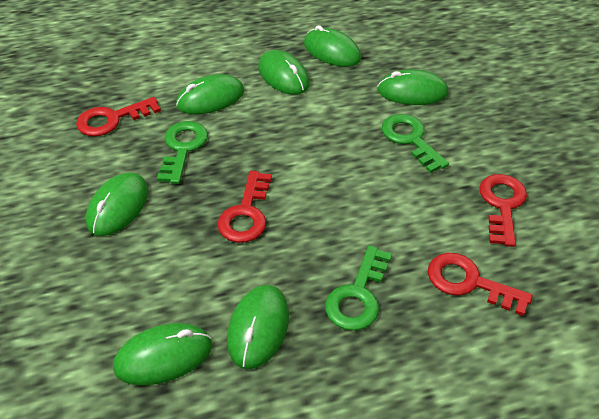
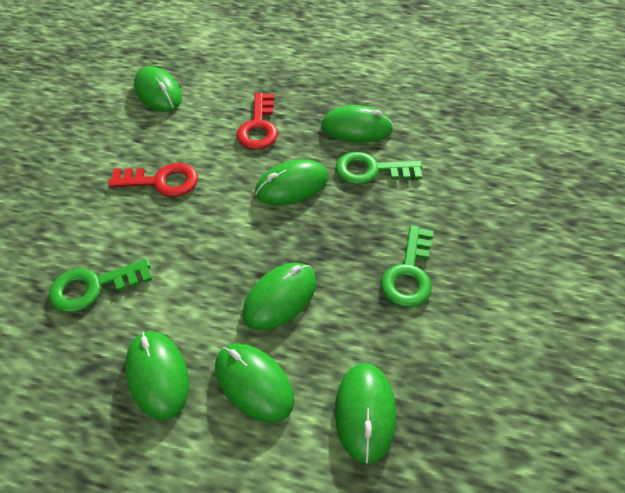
red key: [76,97,161,136] [217,171,272,243] [428,253,533,316] [479,174,527,247] = 4 -> [108,163,198,197] [237,93,278,150] = 2

